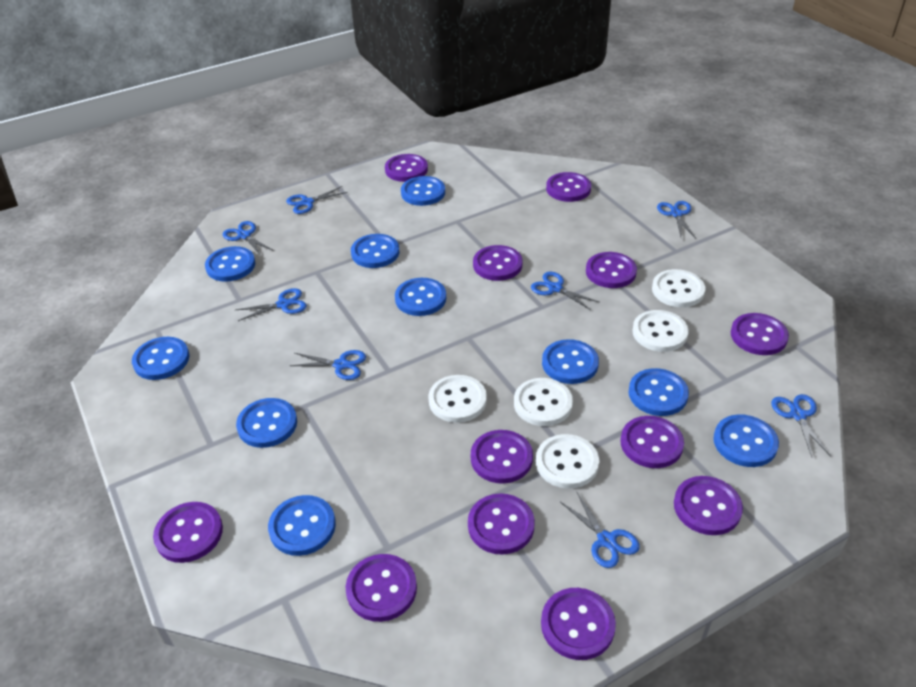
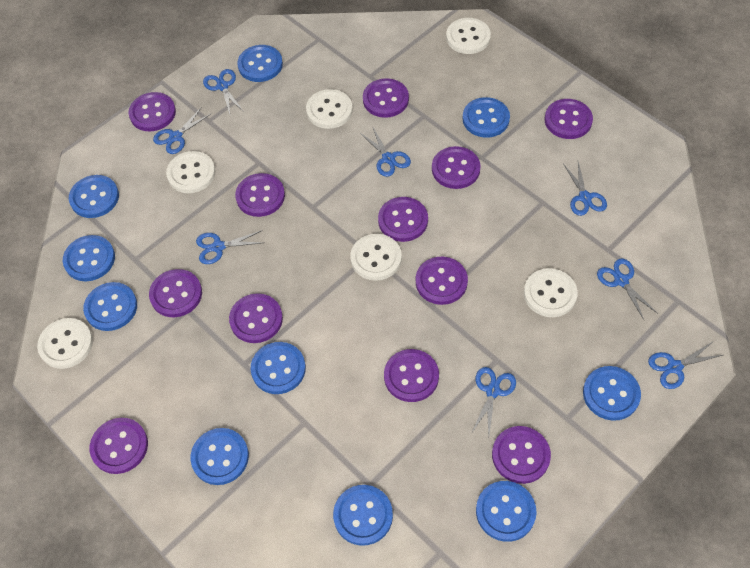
white button: [428,375,487,423] [514,378,573,426] [536,434,599,489] [632,310,689,352] [652,269,706,307] = 5 -> [37,318,93,369] [166,151,215,193] [306,89,353,129] [350,234,402,281] [446,18,491,54] [524,268,578,317] = 6

